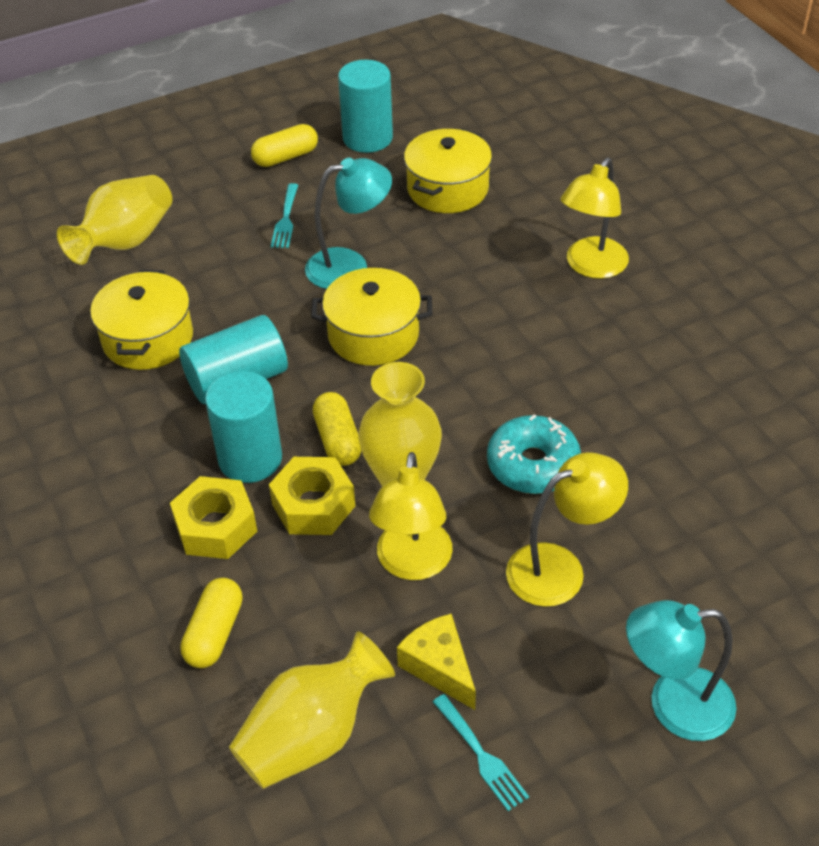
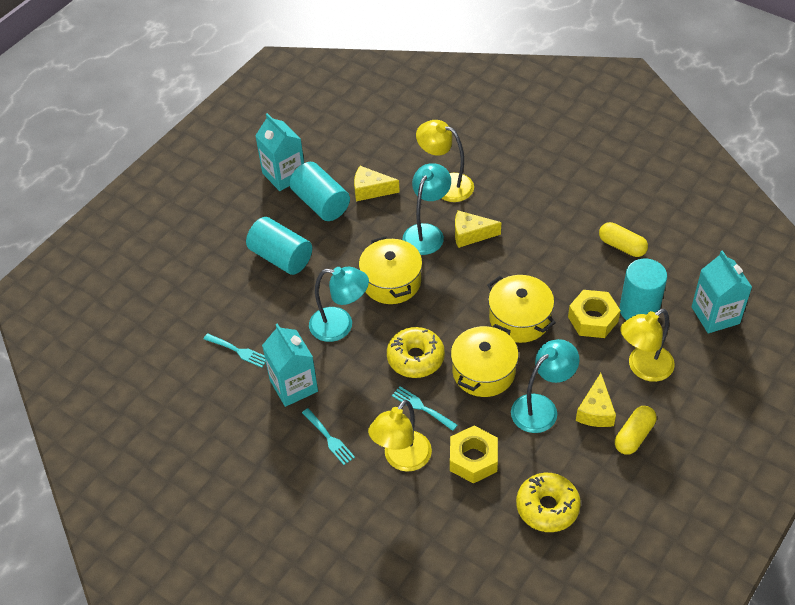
turquoise carton: none = 0 -> [255,113,304,191] [262,323,318,407] [692,250,752,333] = 3
turquoise donut: [487,414,581,494] = 1 -> none = 0
turquoise fork: [271,183,298,248] [433,694,529,811] = 2 -> [204,333,266,368] [302,408,355,465] [392,386,458,431] = 3
turquoise lamp: [305,158,392,289] [626,600,736,741] = 2 -> [309,267,369,342] [403,163,451,255] [511,339,579,433] = 3
yellow capsule: [180,578,243,668] [251,124,318,167] [313,392,362,466] = 3 -> [599,222,648,257] [615,406,656,455] = 2
yellow cheese: [397,614,476,710] = 1 -> [354,166,400,201] [455,210,501,248] [576,373,616,427] = 3
yellow donut: none = 0 -> [387,327,445,378] [516,473,581,532] = 2
yellow vase: [57,175,172,265] [229,631,395,789] [358,362,442,486] = 3 -> none = 0

